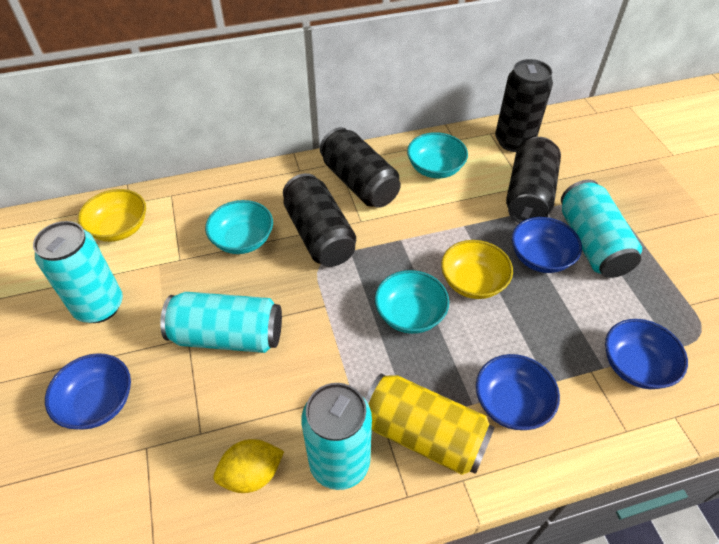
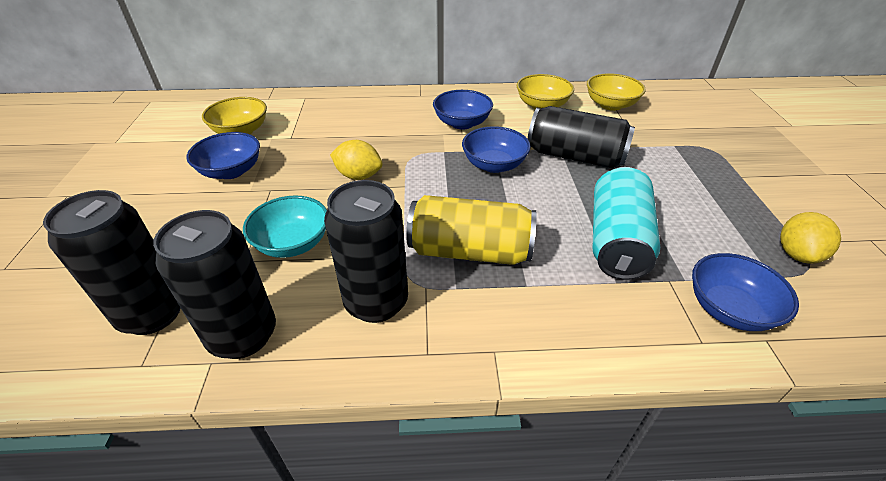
turquoise bowl: [205,200,273,254] [375,270,449,334] [407,132,468,178] = 3 -> [243,196,327,258] = 1
turquoise can: [33,221,123,323] [160,292,282,353] [301,383,372,490] [561,180,642,278] = 4 -> [593,167,660,280] = 1
yellow bowl: [78,189,146,242] [441,240,513,299] = 2 -> [202,97,267,134] [517,74,574,109] [587,73,646,111] = 3
yellow lemon: [214,439,284,493] = 1 -> [330,140,383,180] [780,212,841,264] = 2

